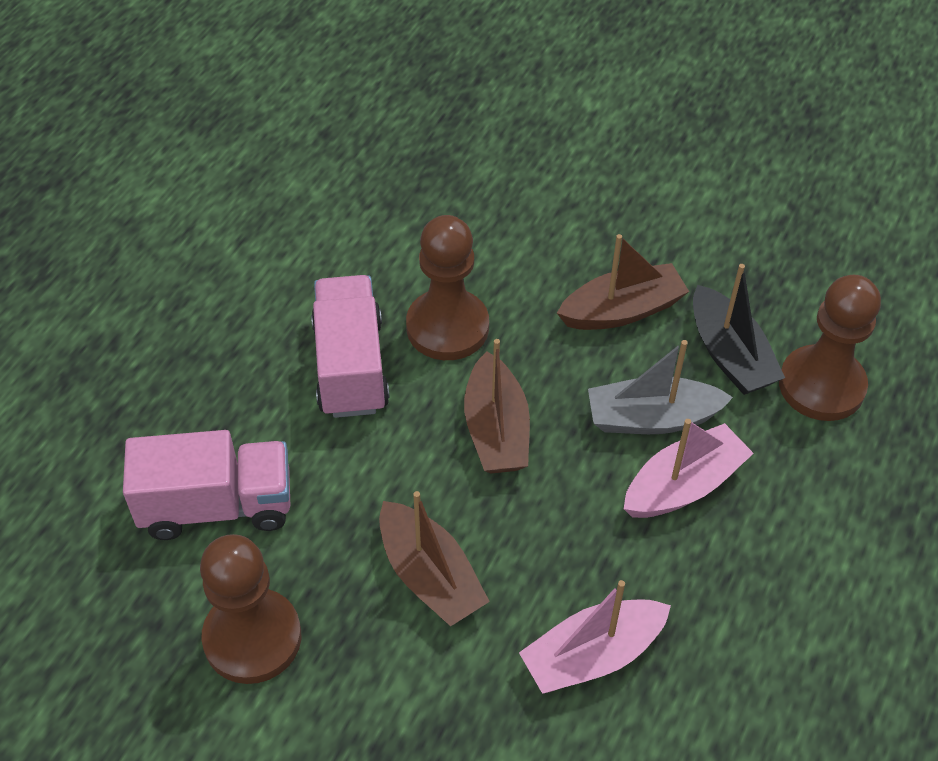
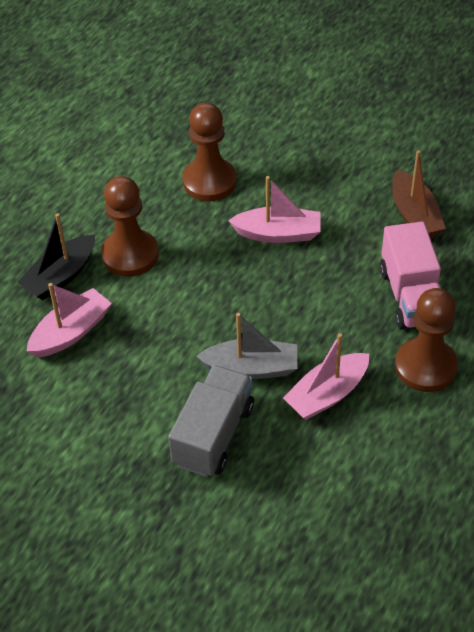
brown boat: [379,491,490,627] [464,339,530,474] [557,234,689,330] = 3 -> [392,150,446,237] = 1
grey truck: none = 0 -> [168,365,254,477] = 1
pink boat: [519,580,671,694] [624,419,754,518] = 2 -> [27,283,112,358] [228,176,320,243] [283,333,369,420] = 3
pink truck: [123,430,291,540] [311,275,390,418] = 2 -> [380,221,441,330] = 1

